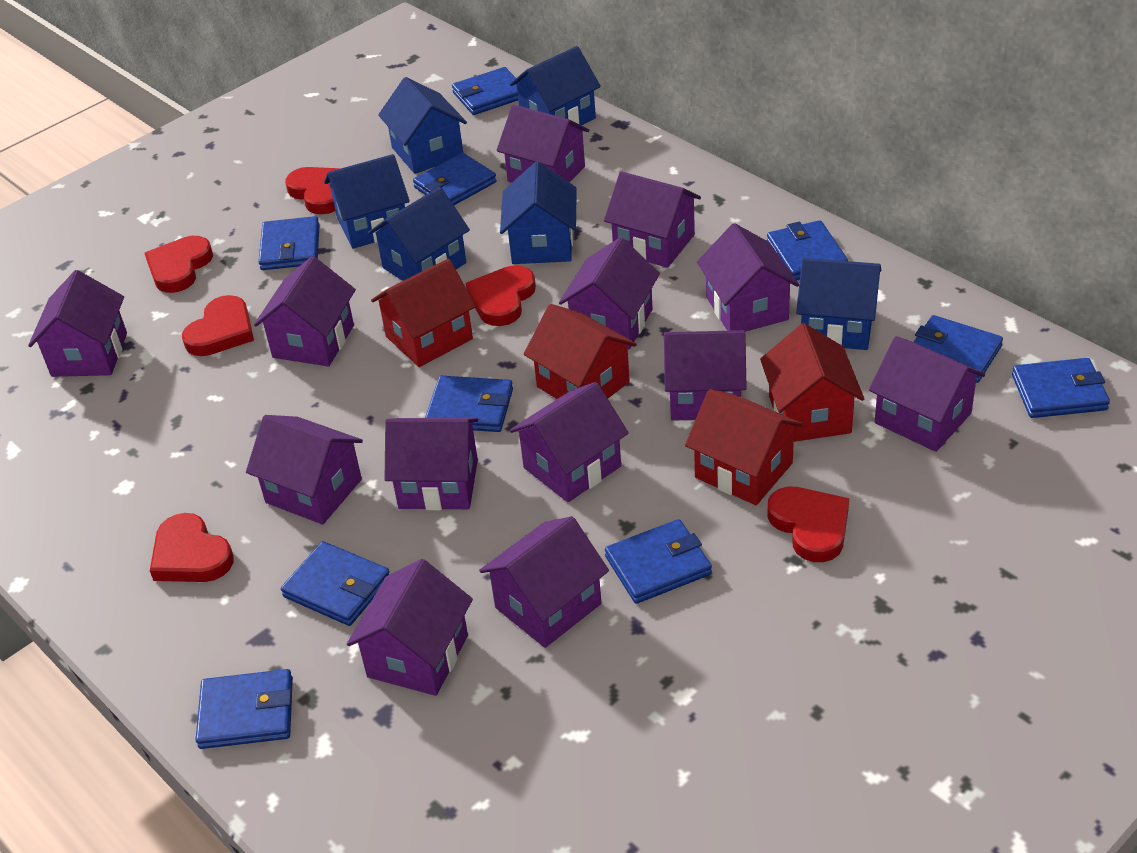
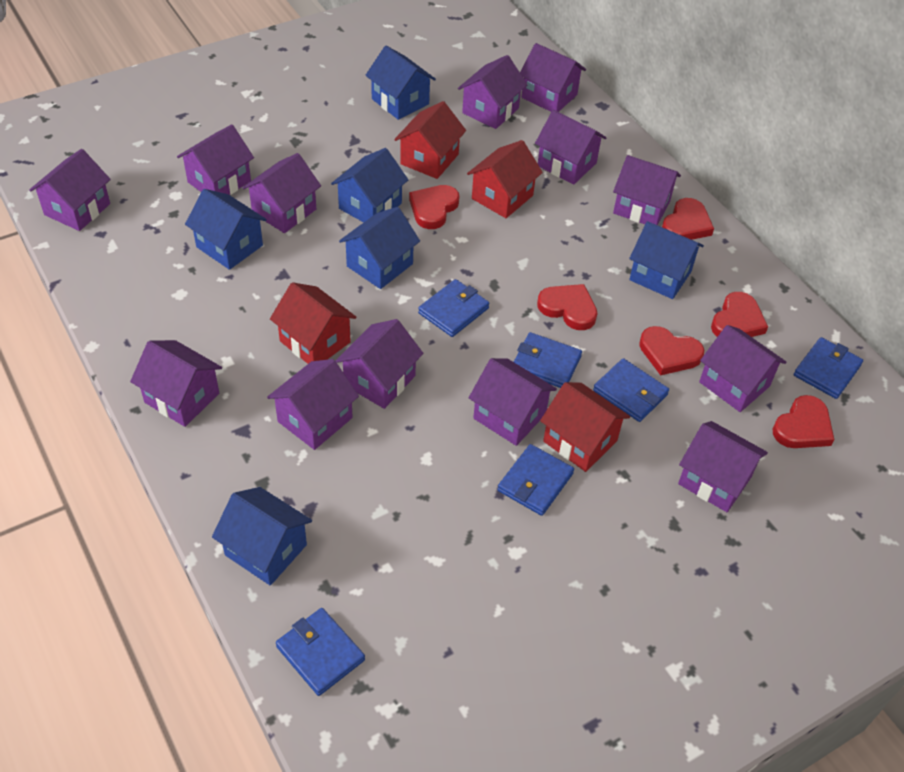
blue wallet: [196,669,293,749] [259,216,320,270] [281,541,390,626] [413,153,497,205] [425,376,513,432] [452,67,518,115] [605,519,712,604] [767,220,848,280] [914,315,1003,383] [1012,358,1110,418] = 10 -> [276,608,365,696] [418,279,489,337] [498,444,574,516] [514,332,582,388] [593,358,669,422] [794,337,863,399] = 6

